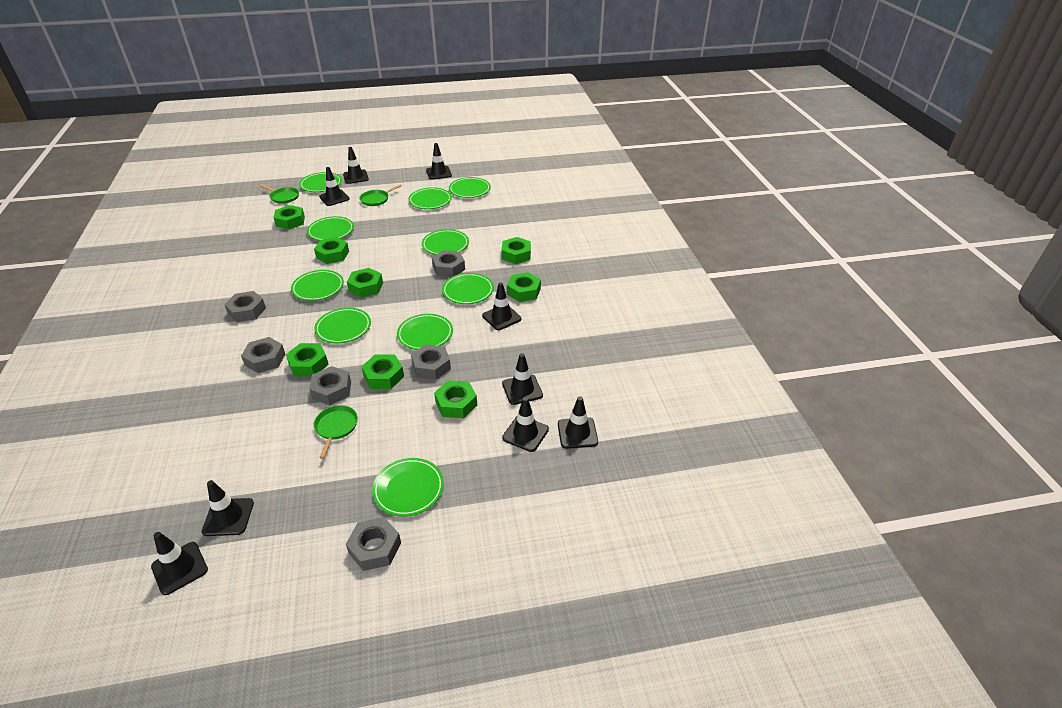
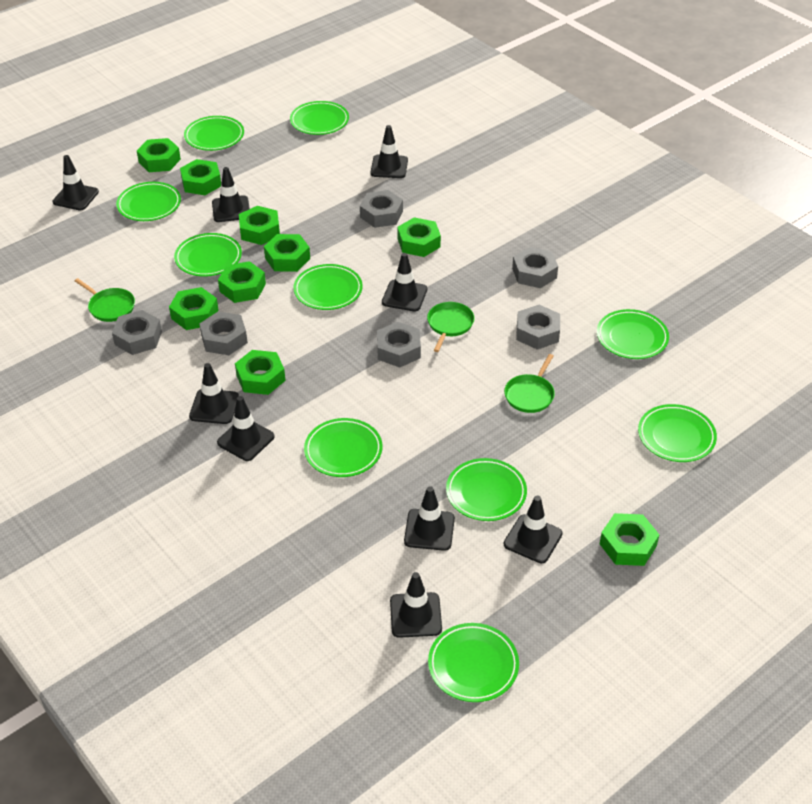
green nut: [274,205,305,230] [286,343,329,377] [314,237,349,264] [347,268,383,298] [361,355,404,389] [434,380,477,418] [502,237,531,264] [507,272,541,302] = 8 -> [137,138,181,172] [169,287,219,330] [180,159,221,195] [218,261,266,303] [235,350,286,395] [239,206,280,245] [264,234,310,272] [397,217,441,257] [600,513,659,566] = 9

